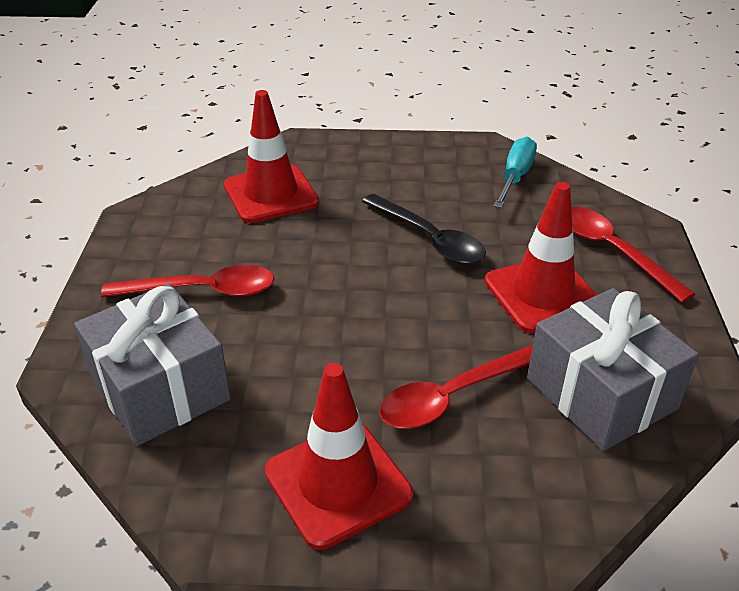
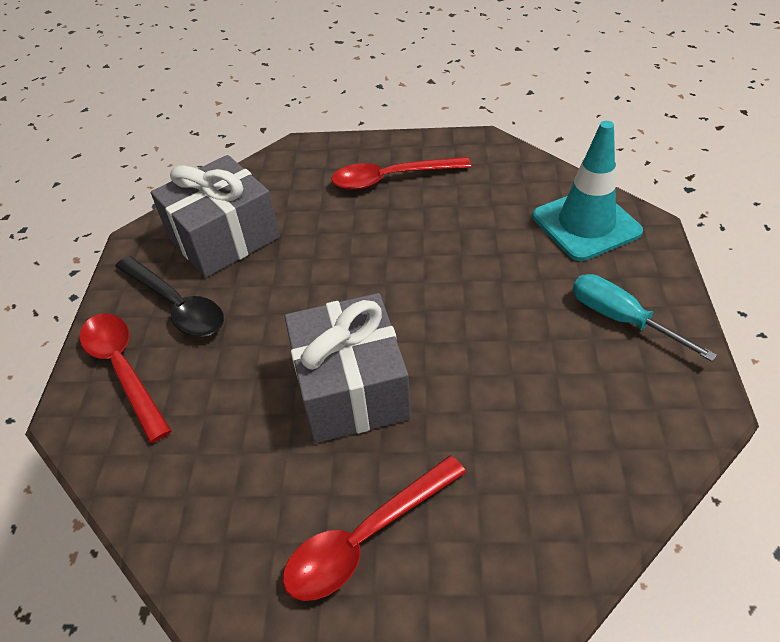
red traffic cone: [224,90,319,223] [265,363,413,550] [485,182,597,333] = 3 -> none = 0
turquoise traffic cone: none = 0 -> [533,121,643,261] = 1

